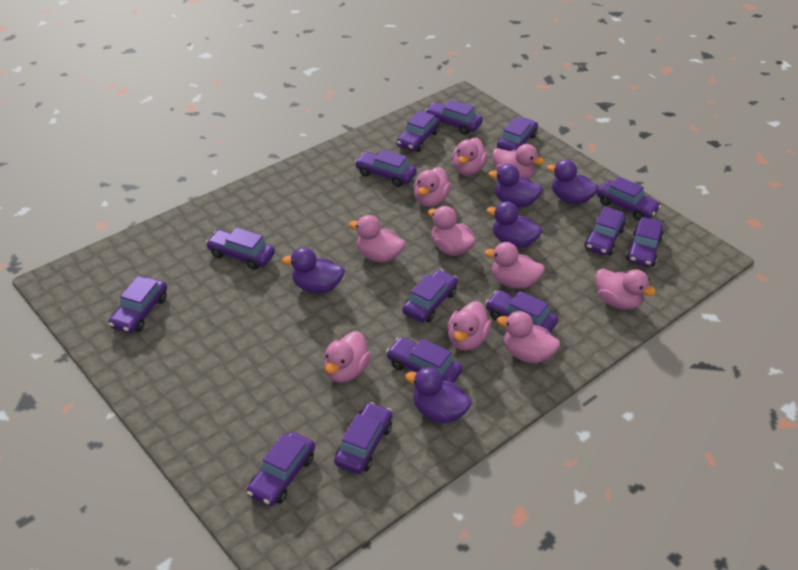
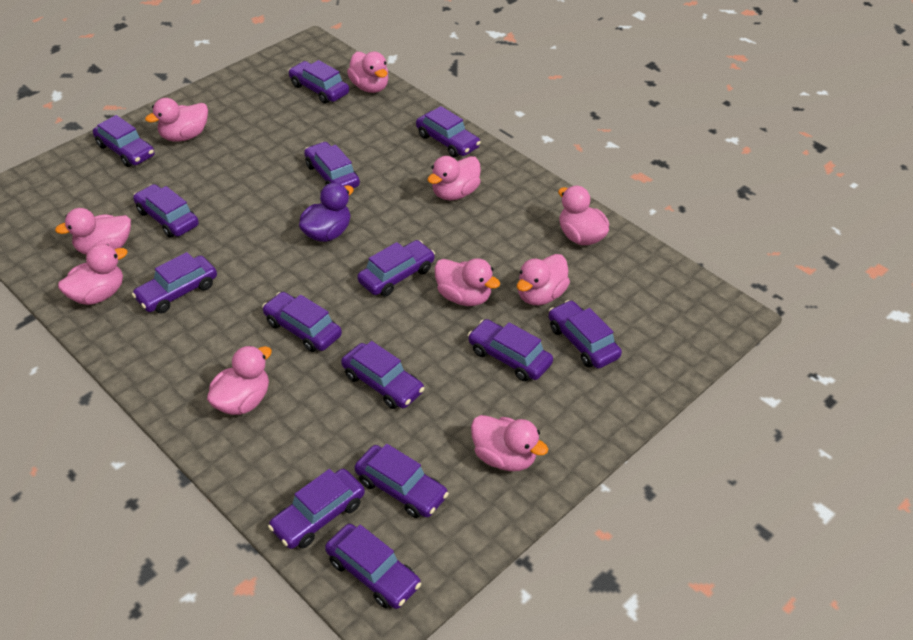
purple duck: [282,247,345,293] [405,367,472,423] [487,201,542,248] [488,164,543,207] [547,159,599,204] = 5 -> [299,183,354,242] = 1

